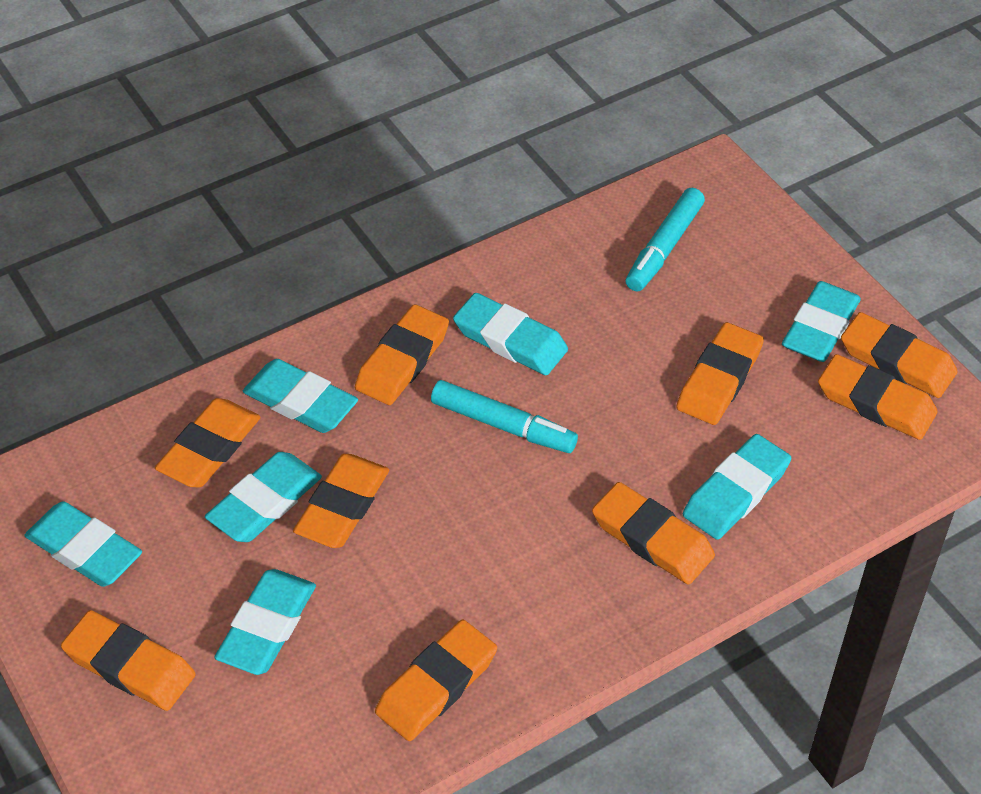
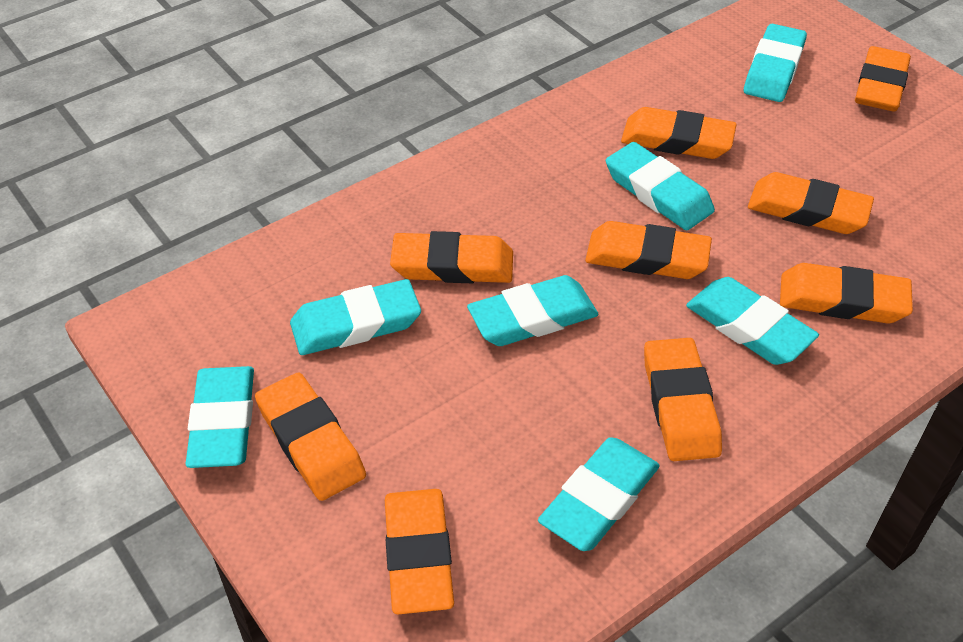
turquoise marker: [431,380,578,453] [625,188,705,291] = 2 -> none = 0

